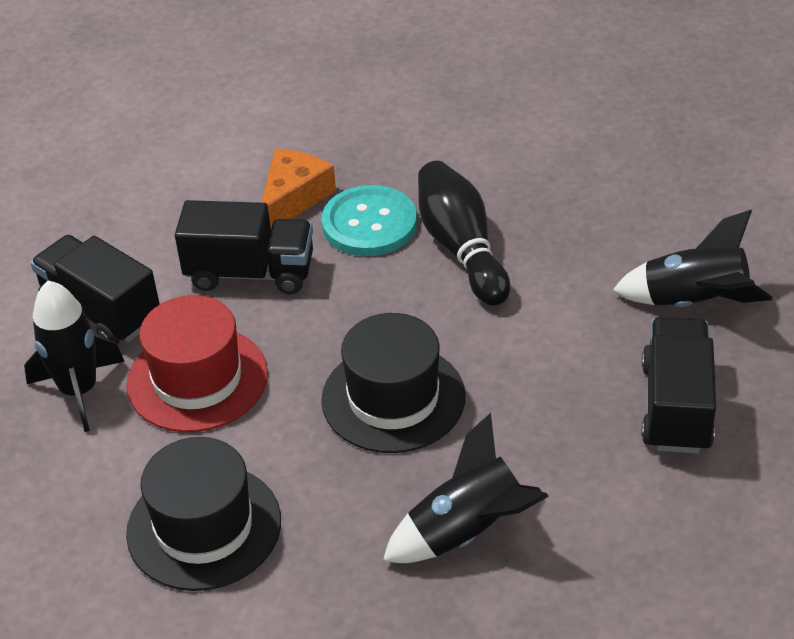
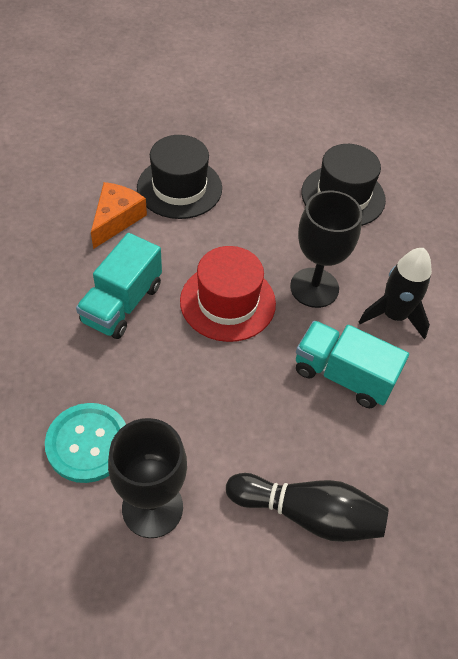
black goblet: none = 0 -> [108,418,187,538] [290,191,362,308] = 2
black rocket: [24,281,125,432] [383,413,549,563] [612,210,772,307] = 3 -> [359,248,432,339] = 1
black truck: [30,235,160,344] [175,200,313,294] [641,317,716,453] = 3 -> none = 0
turquoise truck: none = 0 -> [76,233,162,339] [296,321,409,408] = 2

